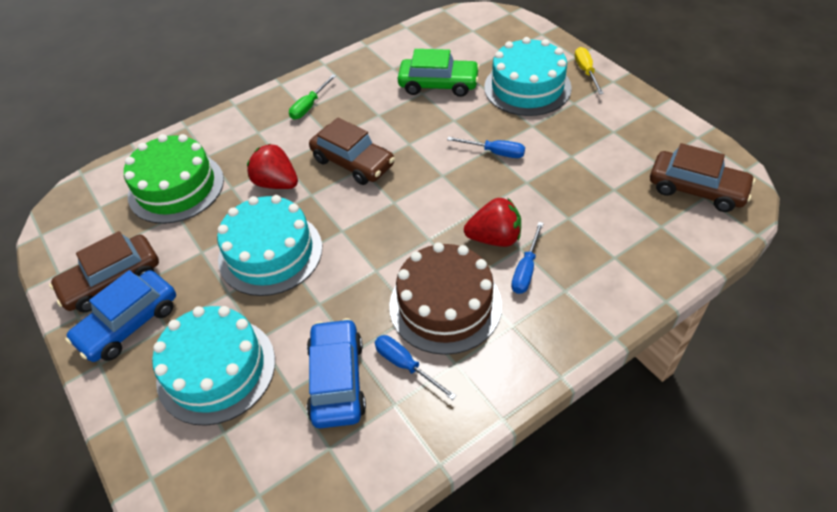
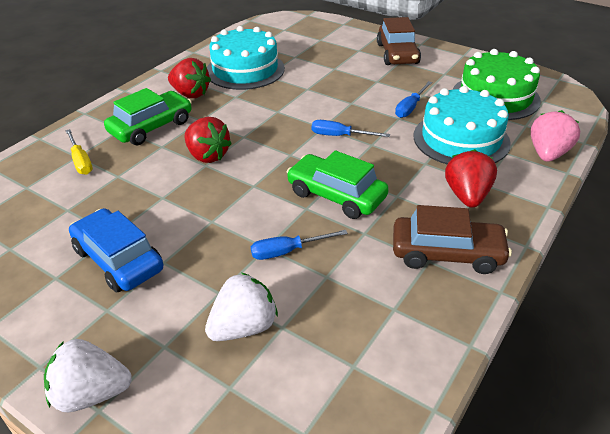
blue car: [65,270,176,362] [307,318,366,428] = 2 -> [69,208,164,292] = 1
brown cake: [389,242,502,355] = 1 -> none = 0
brown car: [49,231,159,312] [309,118,395,185] [650,143,756,212] = 3 -> [377,17,421,65] [393,205,512,274] = 2
green car: [398,49,480,97] = 1 -> [104,88,192,145] [287,150,389,219] = 2
green screwdriver: [289,74,336,119] = 1 -> none = 0
pink strawberry: none = 0 -> [531,110,580,162] = 1
red strawberry: [247,144,298,189] [464,198,521,247] = 2 -> [168,58,211,98] [184,117,232,163] [445,149,497,208] = 3
turquoise cake: [152,306,275,426] [217,195,322,296] [484,37,572,116] = 3 -> [207,26,285,90] [414,86,511,165] = 2
white strawberry: none = 0 -> [44,339,132,412] [205,273,278,341] = 2

